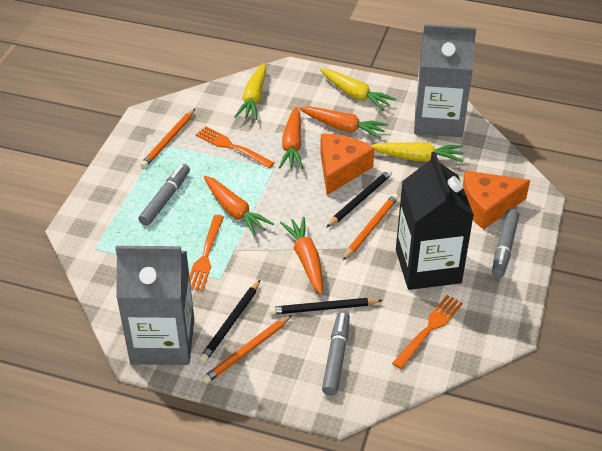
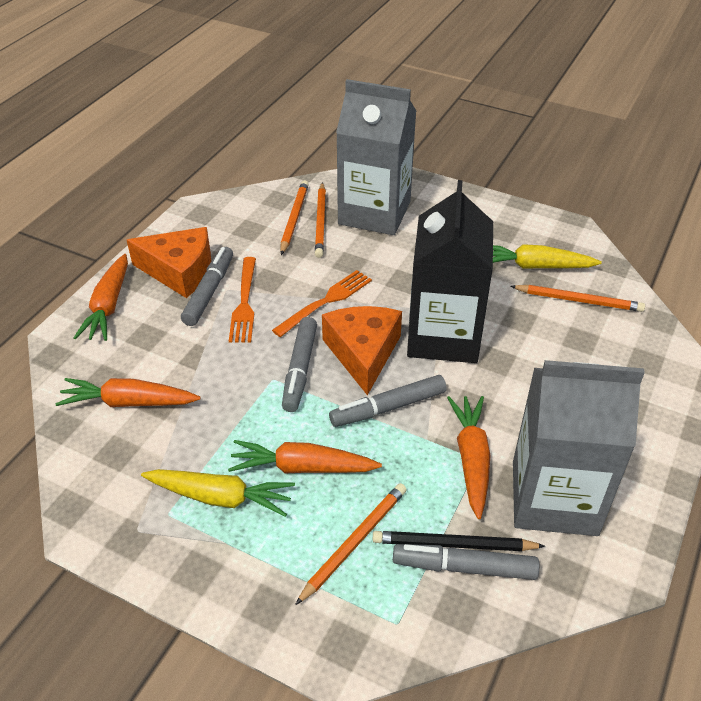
black pencil: [199,280,260,362] [269,298,383,315] [326,169,392,228] = 3 -> [373,531,545,551] = 1
grey marker: [138,164,190,226] [322,311,350,396] [492,208,519,278] = 3 -> [181,247,233,326] [282,317,317,412] [329,375,447,427] [393,544,539,580] = 4
orange fork: [189,215,224,291] [196,126,274,168] [392,295,463,369] = 3 -> [229,257,256,342] [272,270,372,337] = 2
orange pencil: [140,109,195,168] [202,315,292,384] [343,193,398,260] = 3 -> [280,180,309,255] [295,483,407,605] [315,182,326,258] [510,285,645,312] = 4
yellow carrot: [234,63,266,120] [320,69,396,111] [370,142,463,162] = 3 -> [141,469,295,517] [493,244,602,269] = 2

